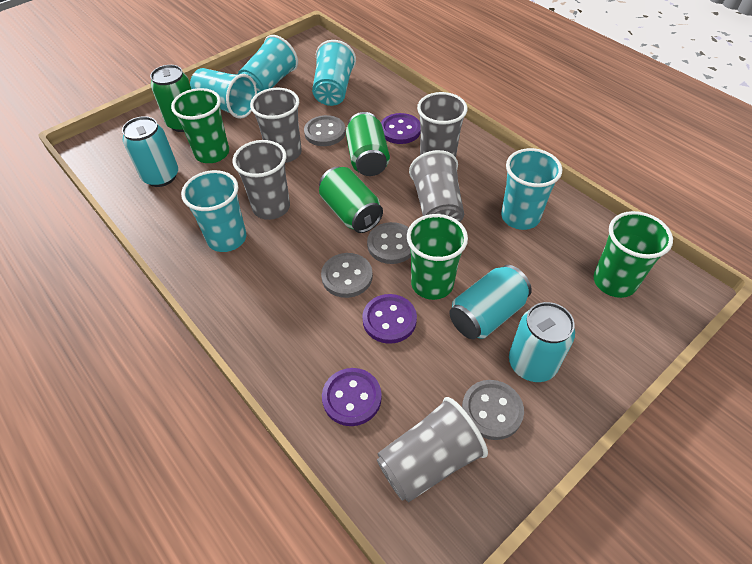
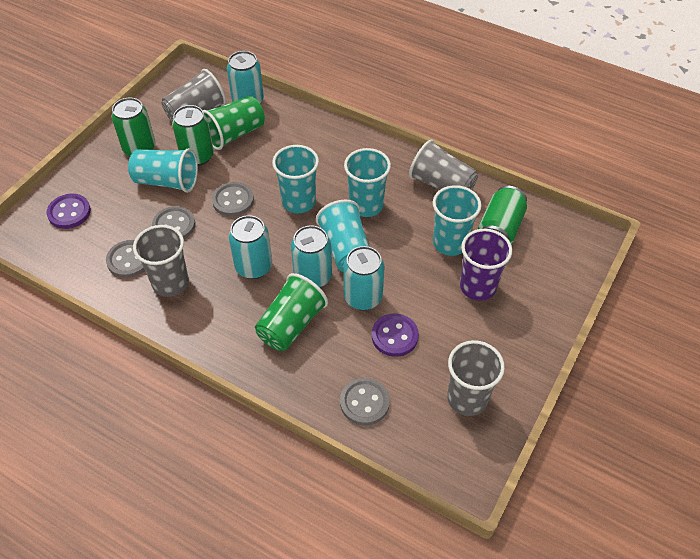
green cup: [171,88,229,163] [407,214,468,300] [593,211,673,298] = 3 -> [203,96,265,150] [255,273,328,351] = 2
grey cup: [232,140,290,220] [250,88,302,163] [377,397,488,503] [409,150,464,222] [417,92,467,157] = 5 -> [133,225,189,297] [162,69,226,122] [409,140,478,190] [447,340,505,416] = 4
purple button: [322,368,382,426] [362,294,417,344] [381,113,421,144] = 3 -> [47,194,91,229] [372,314,419,357] = 2
purple cup: none = 0 -> [460,229,512,301] = 1
turquoise can: [122,116,178,187] [449,265,532,339] [509,302,575,382] = 3 -> [227,51,264,103] [229,215,272,279] [291,225,332,288] [343,246,385,310] = 4

